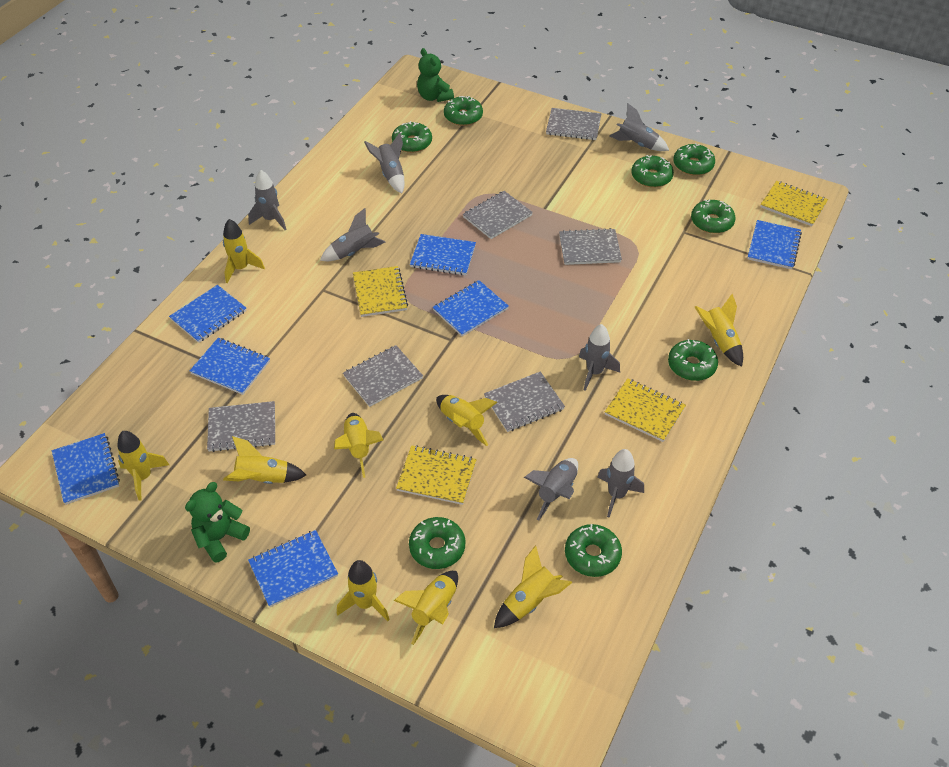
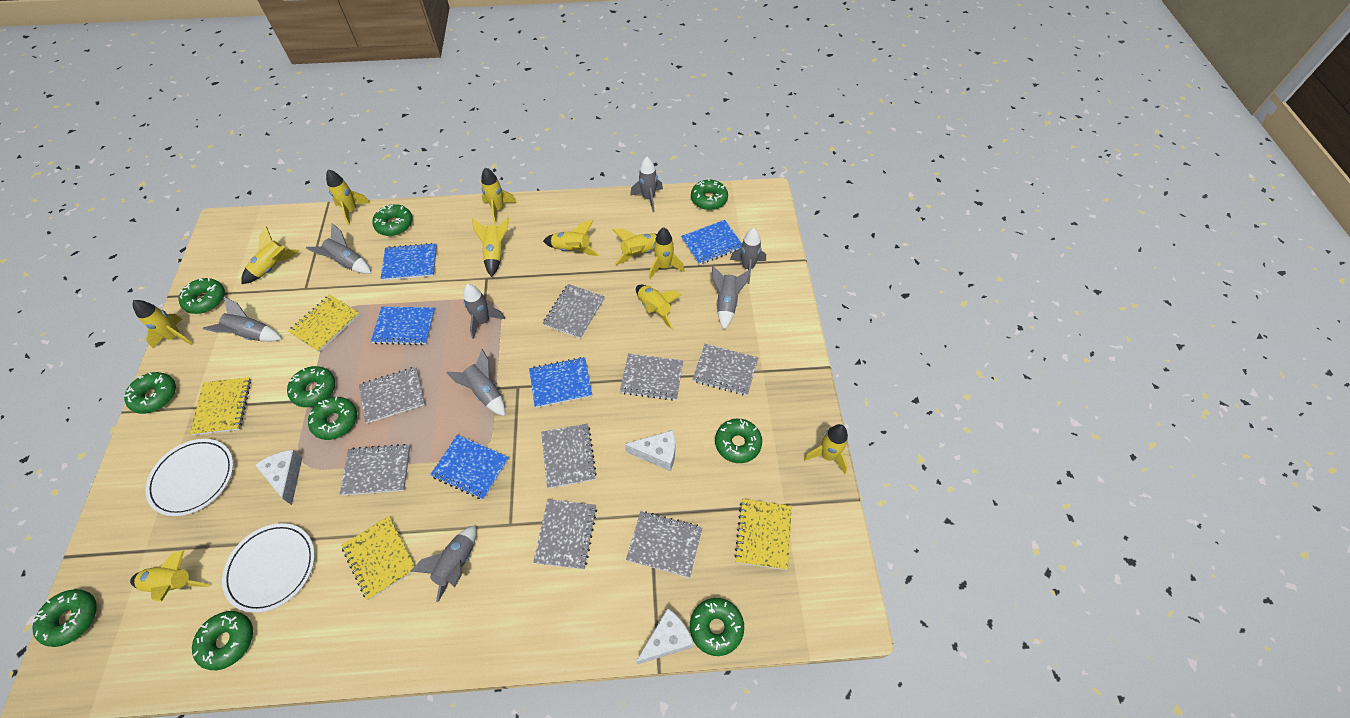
blue notebook: [52,433,120,505] [169,285,247,343] [190,338,270,395] [248,530,338,607] [410,234,476,275] [433,280,509,336] [747,220,802,269] = 7 -> [371,307,435,345] [381,243,437,280] [430,435,509,500] [529,357,592,408] [681,220,742,265] = 5
green donut: [392,121,432,153] [409,517,465,569] [444,96,483,126] [565,524,622,577] [632,155,674,188] [668,339,718,381] [673,143,715,176] [691,199,736,234] = 8 -> [32,589,97,647] [124,372,176,414] [178,278,225,314] [192,611,253,670] [287,366,335,407] [308,397,357,440] [372,204,413,236] [690,598,744,656] [691,178,728,210] [715,419,762,463] = 10
green teddy bear: [185,482,250,563] [417,48,454,102] = 2 -> none = 0
grey notebook: [207,401,275,452] [343,345,423,407] [463,191,533,239] [484,371,565,432] [546,108,601,140] [559,228,622,265] = 6 -> [340,444,410,495] [359,367,425,423] [533,499,597,569] [541,424,597,489] [543,284,605,339] [620,353,683,401] [626,511,703,578] [692,344,758,396] = 8
grey rocket: [248,170,287,230] [320,208,385,261] [364,132,404,194] [524,458,578,520] [579,324,620,391] [597,449,644,518] [609,104,669,151] = 7 -> [203,297,282,342] [306,223,371,274] [411,525,477,602] [446,349,505,416] [463,284,505,339] [630,157,663,212] [712,266,750,330] [730,228,766,284] = 8
white cheese: none = 0 -> [255,450,302,505] [625,430,675,471] [636,609,693,665] = 3
white plate: none = 0 -> [145,439,234,516] [222,523,315,613] = 2
yellow rocket: [117,431,169,501] [223,219,265,283] [223,436,306,484] [334,413,383,478] [337,560,390,621] [394,571,458,645] [436,395,498,446] [494,545,572,628] [695,294,743,367] = 9 -> [130,550,210,601] [133,300,193,348] [241,227,299,284] [326,169,370,226] [472,217,509,277] [481,167,517,224] [543,220,599,256] [612,228,657,265] [636,285,682,329] [649,227,684,279] [804,424,848,474] = 11

